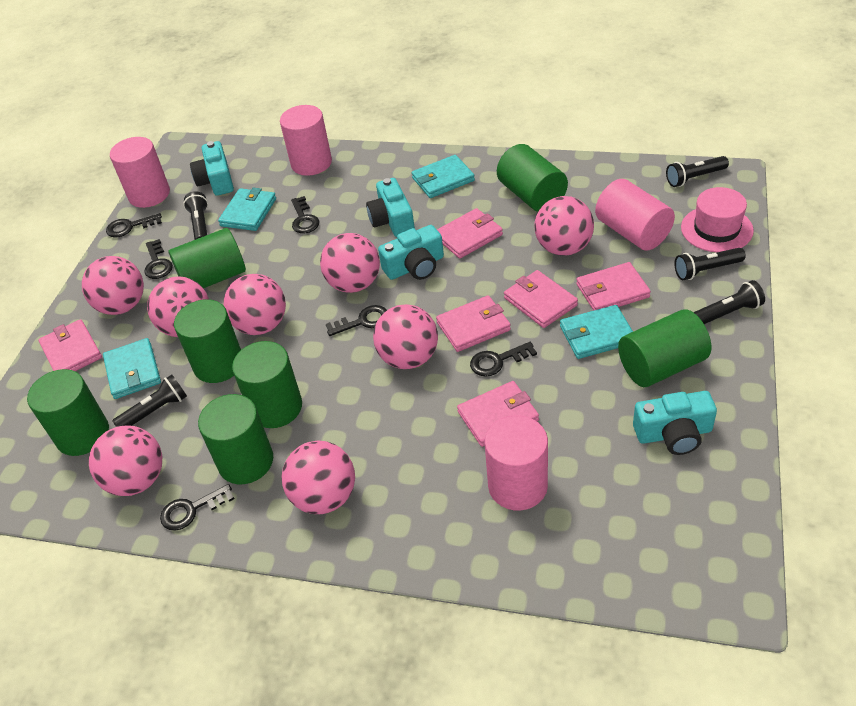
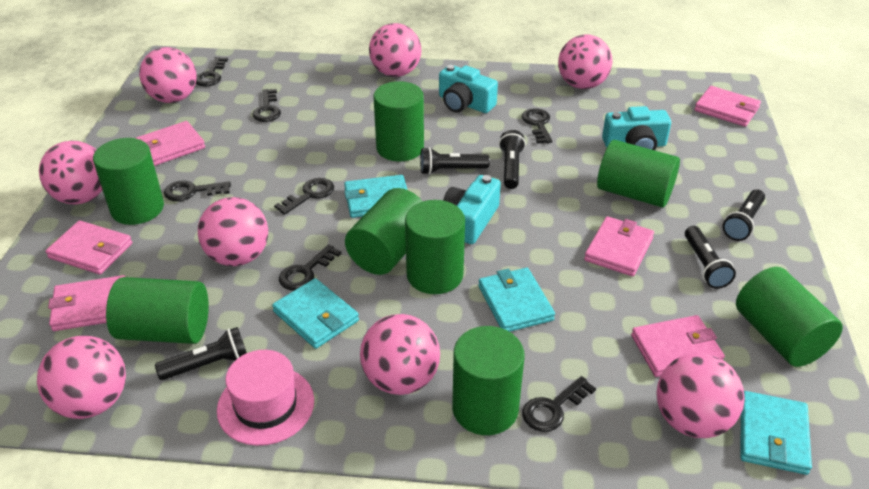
black key: [106,213,162,238] [144,239,173,279] [160,484,235,531] [291,196,319,233] [326,305,387,336] [470,342,537,377] = 6 -> [164,180,231,202] [196,57,228,87] [253,89,281,122] [274,178,334,215] [279,244,341,290] [522,108,552,144] [522,376,596,432] = 7
green cylinder: [27,369,109,456] [168,228,246,288] [174,299,241,383] [198,394,273,484] [232,341,302,428] [497,144,568,212] [618,309,711,387] = 7 -> [93,138,164,225] [106,277,209,344] [345,188,423,275] [374,81,424,161] [405,200,465,294] [452,326,525,435] [597,140,680,208] [736,267,843,367] = 8
pink cylinder: [110,137,170,208] [280,105,332,176] [485,415,548,511] [595,179,675,251] = 4 -> none = 0
turquoise camera: [190,141,234,196] [366,178,415,237] [378,225,444,280] [633,391,717,455] = 4 -> [439,65,498,113] [443,175,501,244] [602,106,671,150] = 3

